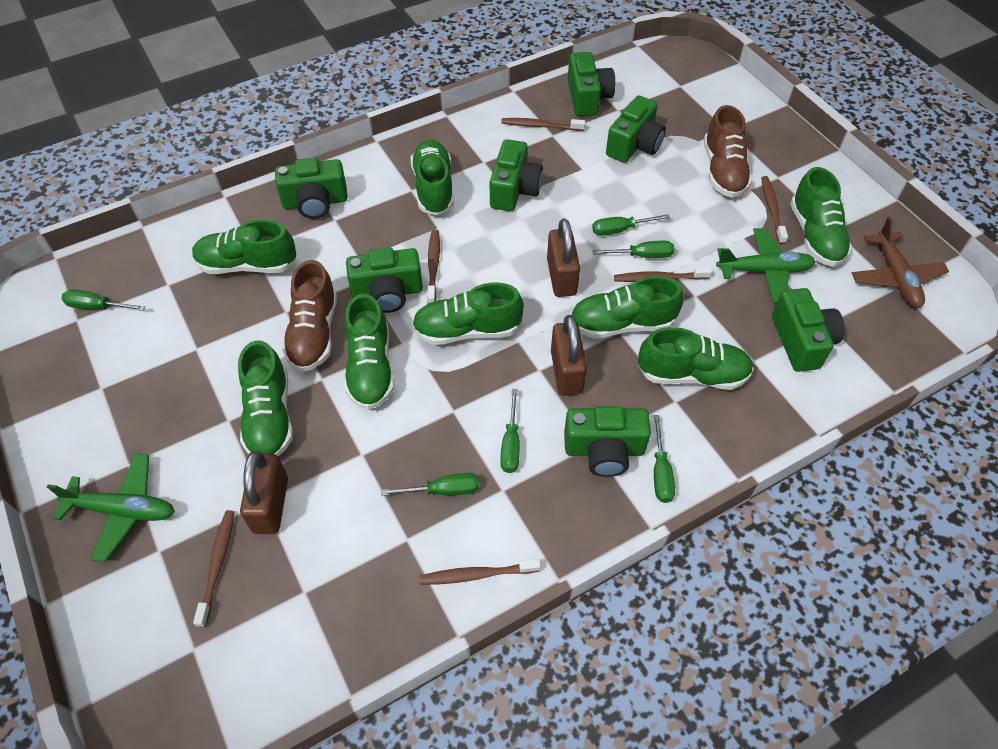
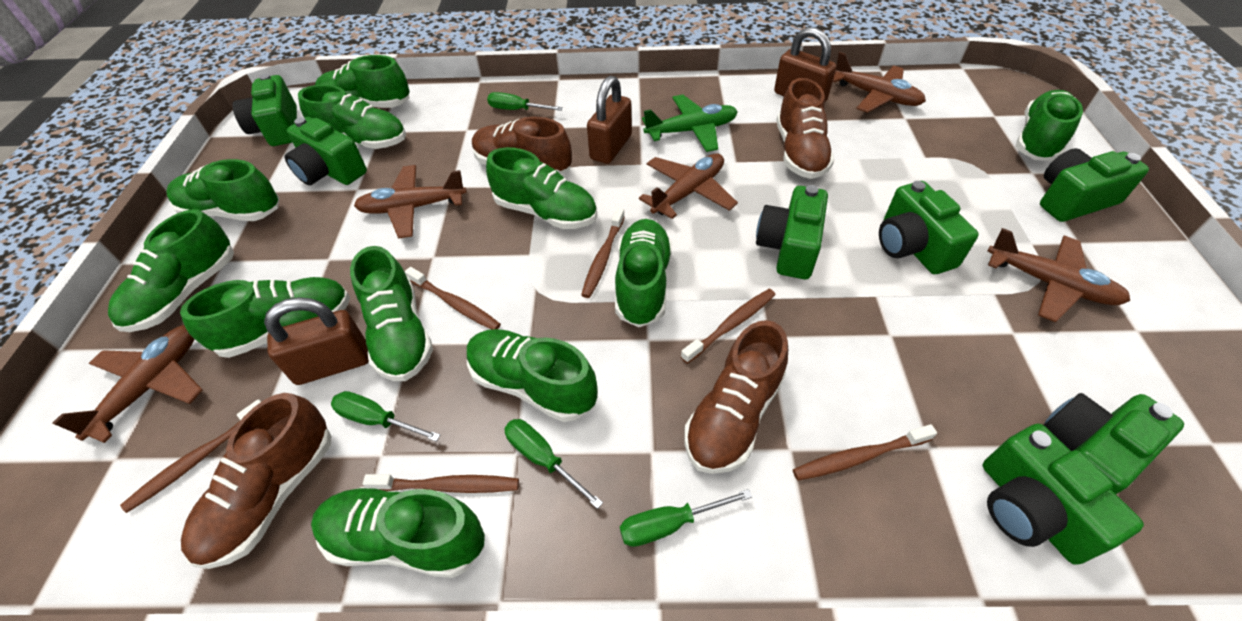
brown plane: [852,217,949,308] = 1 -> [52,325,203,443] [354,165,467,239] [639,153,738,219] [833,52,926,113] [987,228,1130,322] = 5
brown shoe: [282,260,337,372] [704,105,752,198] = 2 -> [181,393,332,569] [472,117,572,175] [684,320,788,474] [776,78,834,179] = 4
green plane: [47,453,175,562] [716,228,816,303] = 2 -> [642,94,738,152] = 1
green screwdriver: [61,289,145,311] [381,473,479,496] [500,389,520,473] [592,214,670,236] [593,241,674,258] [654,415,675,503] = 6 -> [331,391,440,442] [487,92,563,111] [504,419,603,509] [620,489,752,547] = 4
green shoe: [192,219,296,274] [238,340,293,456] [345,294,394,410] [411,139,454,215] [412,283,524,345] [571,276,683,339] [638,327,754,390] [790,167,852,267] = 8 -> [108,209,234,332] [166,159,279,221] [180,277,350,358] [298,84,406,149] [311,487,485,578] [315,55,409,108] [350,246,433,381] [467,329,598,422] [486,147,597,229] [615,219,672,327] [1016,90,1083,161] = 11

